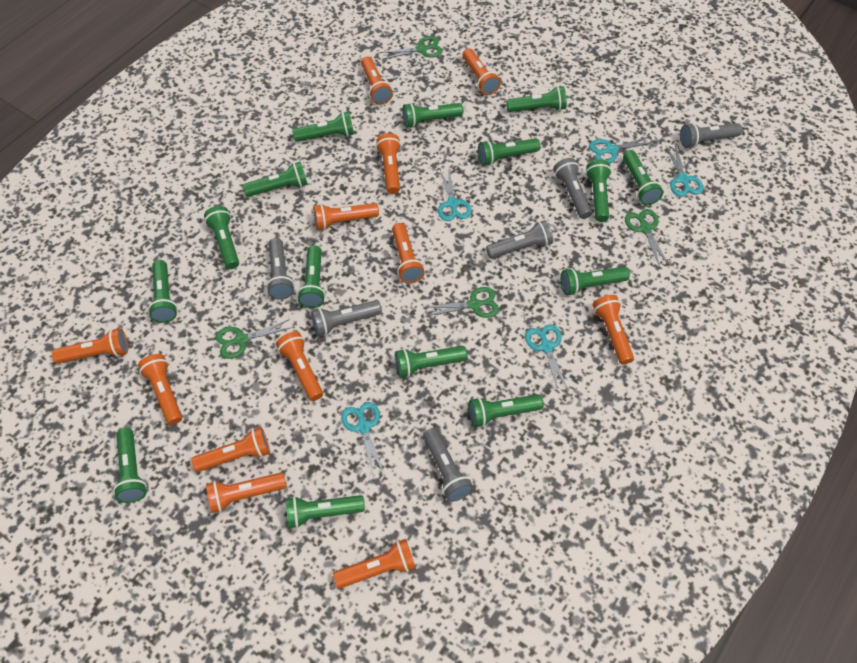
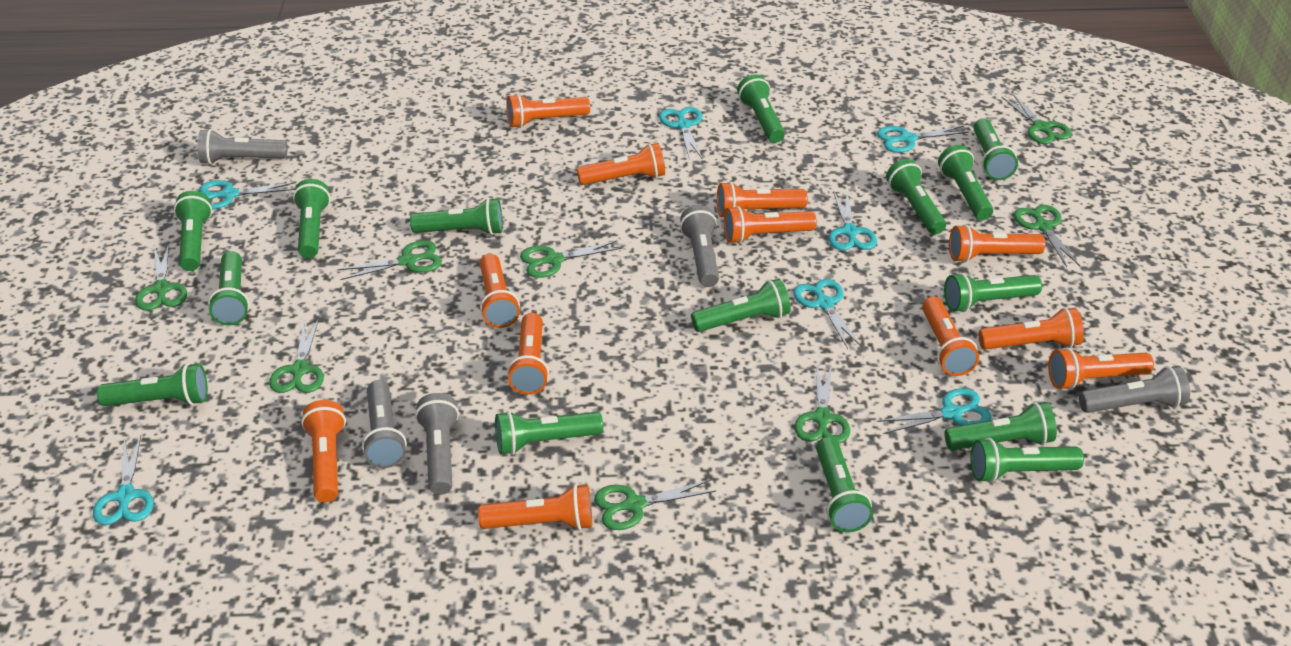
green scissors: [216,319,293,359] [380,36,443,60] [425,287,499,318] [625,209,669,267] = 4 -> [135,243,187,311] [269,318,324,393] [337,240,442,280] [520,240,622,278] [594,480,716,530] [794,364,850,443] [1002,93,1072,144] [1014,205,1080,267] = 8
grey flashlight: [266,238,294,300] [311,300,382,336] [423,428,474,502] [486,220,553,259] [553,158,592,219] [680,123,743,148] = 6 -> [198,129,287,164] [362,380,407,468] [415,393,459,495] [680,205,719,287] [1079,366,1190,413] = 5
turquoise scissors: [341,402,385,475] [438,168,472,221] [525,324,569,391] [589,136,655,163] [666,145,704,196] = 5 -> [93,435,154,525] [199,180,296,209] [659,107,702,158] [793,279,862,349] [829,191,877,250] [877,126,969,153] [877,388,992,434] = 7

